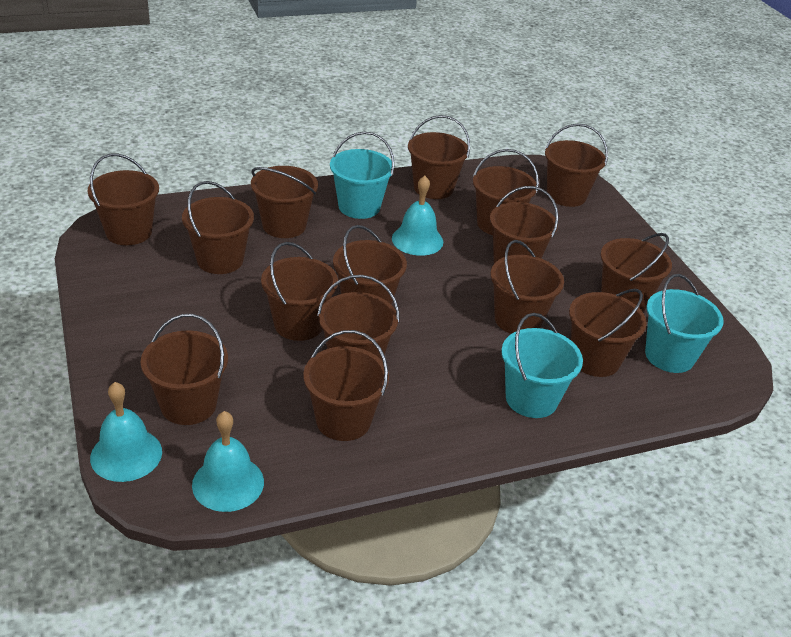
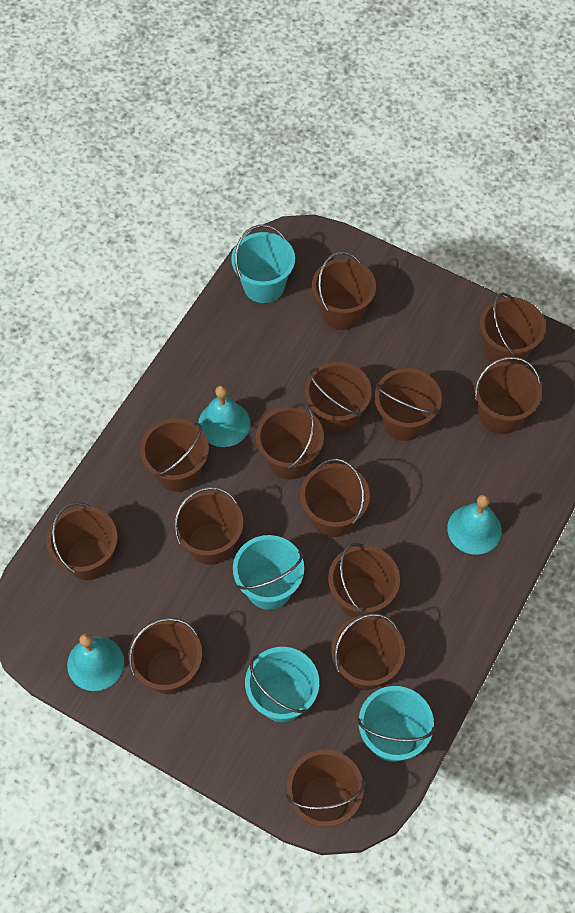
brown bucket: [88,153,159,245] [141,314,228,425] [182,181,254,274] [251,166,318,238] [261,242,338,341] [303,330,389,441] [317,275,400,361] [333,225,407,305] [408,115,470,199] [473,149,539,235] [490,186,559,263] [490,240,564,334] [545,123,608,207] [569,289,647,377] [601,233,672,312] = 15 -> [46,502,118,580] [128,618,202,694] [140,418,209,492] [173,487,243,565] [256,403,324,480] [286,749,365,827] [300,458,370,537] [305,362,372,434] [312,251,376,330] [328,543,400,618] [331,613,405,690] [374,368,442,441] [474,356,542,434] [480,293,546,365] = 14
turquoise bucket: [330,131,394,219] [501,313,583,418] [645,274,724,373] = 3 -> [231,224,295,303] [233,535,304,610] [245,647,319,722] [357,686,435,762] = 4

